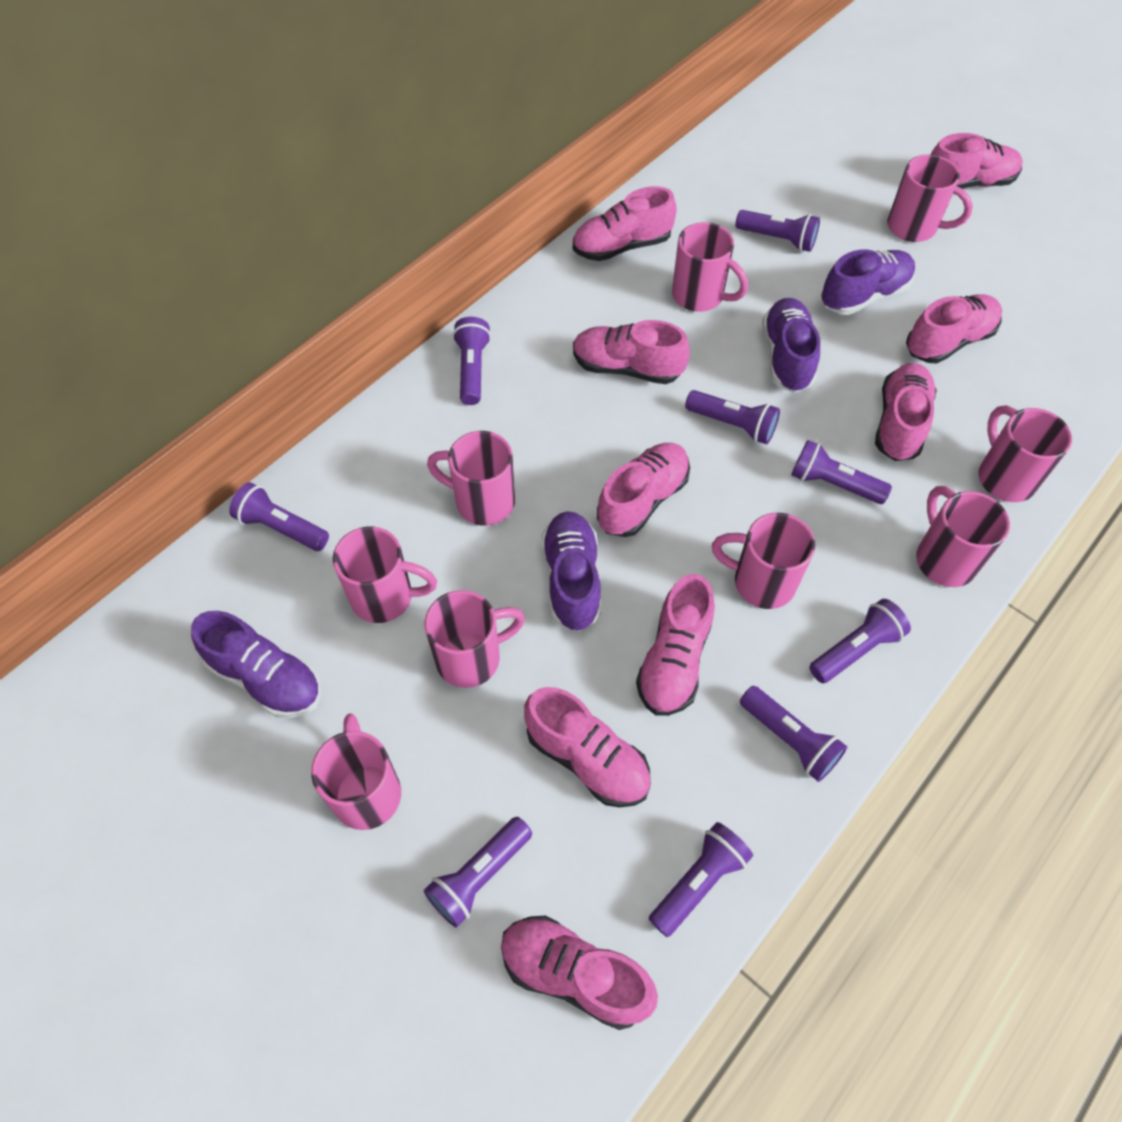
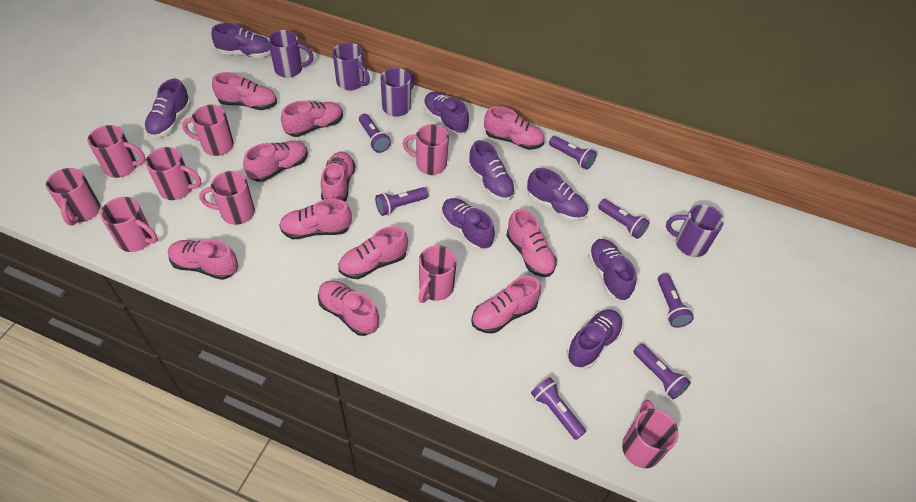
pink shoe: [501,916,658,1030] [524,687,651,808] [573,186,677,261] [573,320,690,384] [597,443,690,537] [636,574,715,716] [875,363,937,461] [906,294,1002,364] [930,133,1023,189] = 9 -> [168,240,238,280] [212,72,277,110] [243,141,308,182] [279,199,352,239] [281,101,343,137] [318,280,379,336] [321,151,356,202] [338,226,408,279] [471,276,541,334] [484,106,544,150] [507,209,557,277] = 11
purple flashlight: [229,482,329,551] [424,817,532,927] [453,317,491,405] [649,822,753,937] [685,390,780,444] [735,210,820,252] [740,686,847,782] [791,440,892,504] [809,599,911,683] = 9 -> [359,114,391,153] [375,187,428,216] [531,377,586,440] [549,136,597,170] [598,199,649,239] [633,344,691,399] [658,273,694,328] = 7
purple mug: none = 0 -> [268,30,313,78] [333,43,370,90] [380,68,415,117] [666,205,724,257] = 4
purple shoe: [191,611,321,718] [541,511,601,631] [762,298,820,393] [821,250,915,315] = 4 -> [144,79,191,138] [212,23,271,58] [423,92,469,135] [441,198,495,250] [468,140,515,201] [527,168,588,221] [567,309,623,369] [588,239,636,301] = 8

